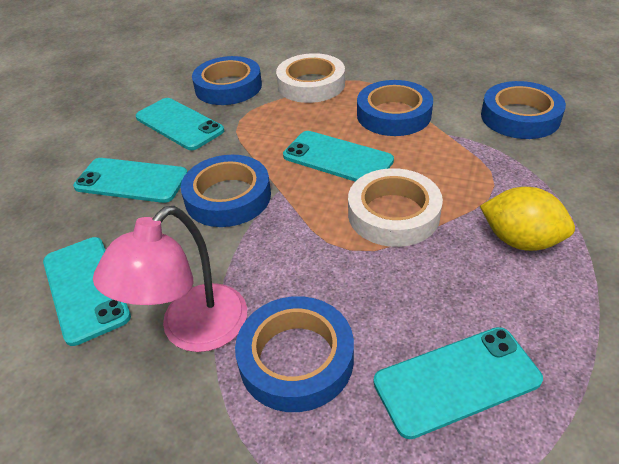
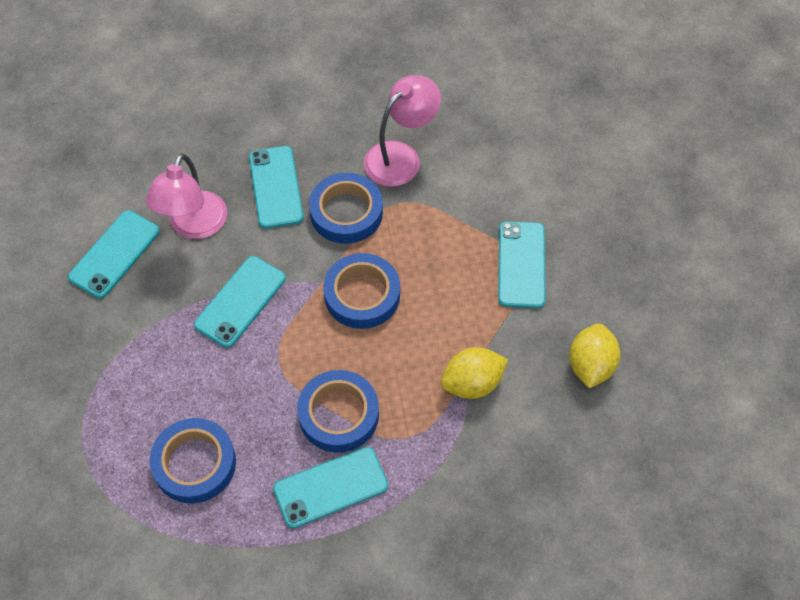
blue tape: [181,155,271,227] [192,56,262,105] [235,296,354,412] [357,80,433,136] [481,81,566,139] = 5 -> [150,418,236,503] [297,370,379,453] [309,173,383,244] [323,253,400,329] = 4
pink lamp: [93,206,247,352] = 1 -> [145,153,227,239] [364,75,441,187] = 2
white tape: [276,53,345,103] [348,168,443,247] = 2 -> none = 0
yellow lemon: [480,187,575,251] = 1 -> [441,347,508,399] [569,324,621,388] = 2

